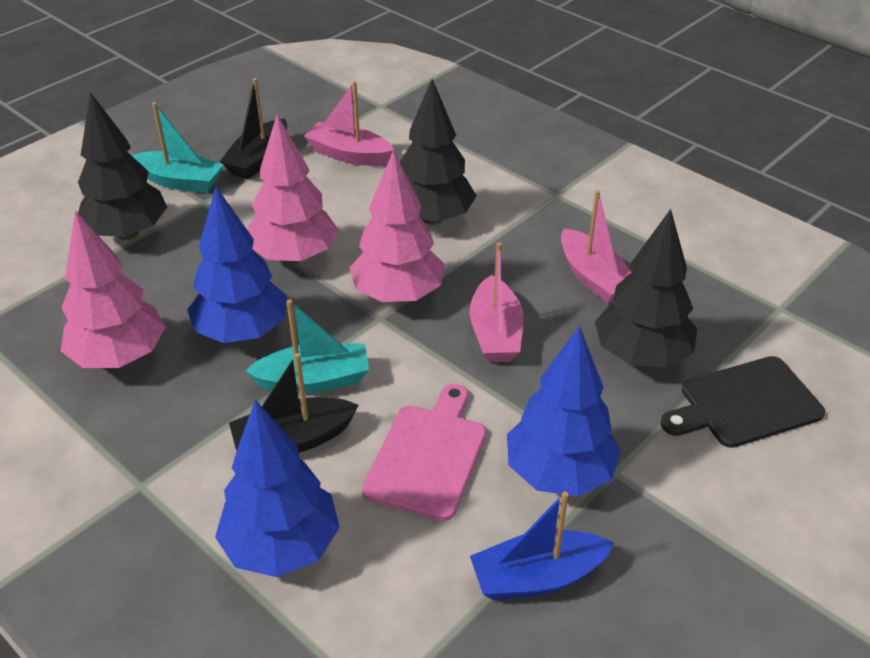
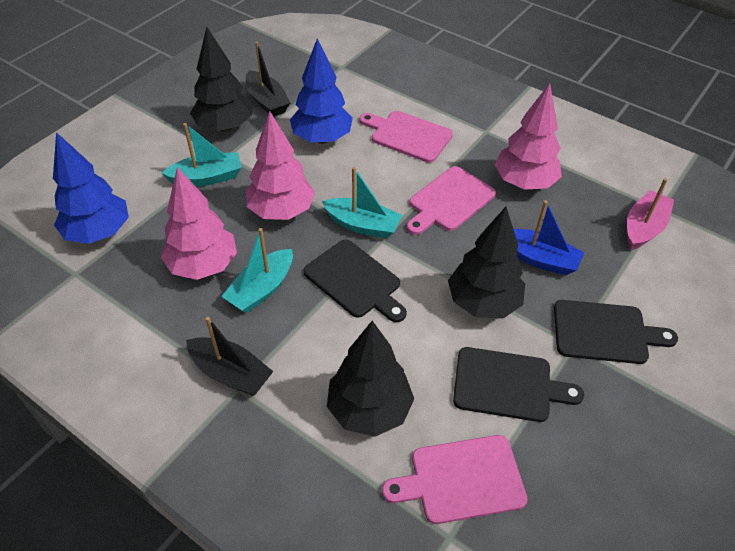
black cutting board: [661,356,825,448] = 1 -> [304,240,407,323] [453,347,584,422] [554,300,678,364] = 3
blue tree: [187,187,287,343] [215,400,340,577] [507,325,621,497] = 3 -> [53,132,129,244] [290,38,353,144] = 2
pink boat: [304,81,394,166] [470,242,524,362] [561,190,631,304] = 3 -> [627,178,674,250] = 1
pink cutting board: [362,384,486,521] = 1 -> [359,111,453,163] [382,435,528,524] [406,166,496,235] = 3
turquoise boat: [131,102,224,193] [245,299,369,394] = 2 -> [162,123,242,187] [221,228,293,313] [322,167,402,238] = 3

